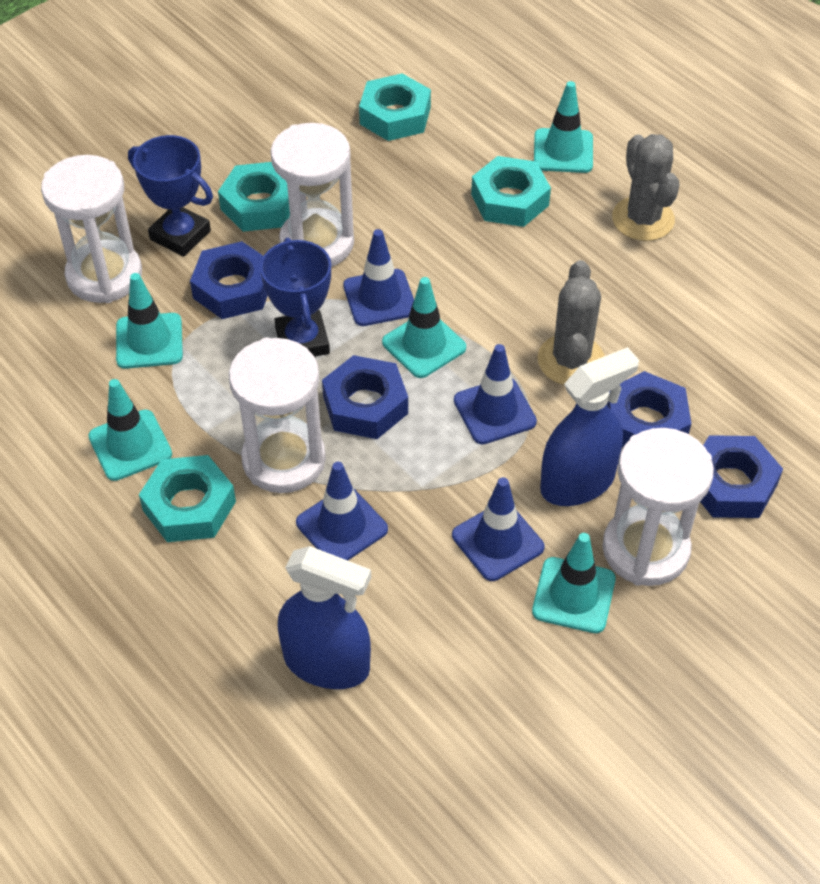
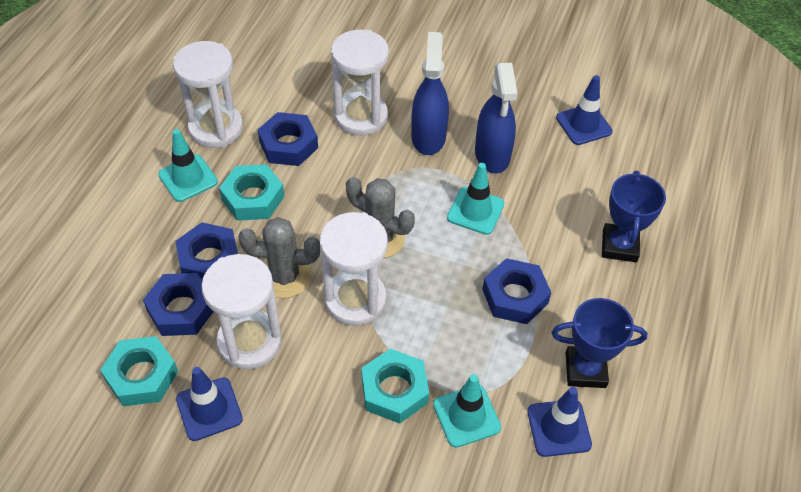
blue traffic cone: [296,462,388,561] [343,229,414,326] [452,477,545,581] [454,344,537,444] = 4 -> [176,367,243,441] [527,387,592,457] [556,75,612,145] = 3
turquoise nut: [139,455,236,542] [218,162,290,232] [359,73,431,141] [471,156,551,227] = 4 -> [100,336,178,406] [219,164,285,221] [361,349,429,424] = 3
turquoise traffic cone: [88,379,172,481] [116,273,183,369] [382,277,466,378] [532,533,616,633] [534,81,593,173] = 5 -> [158,129,218,202] [433,374,501,448] [447,163,505,235] = 3

